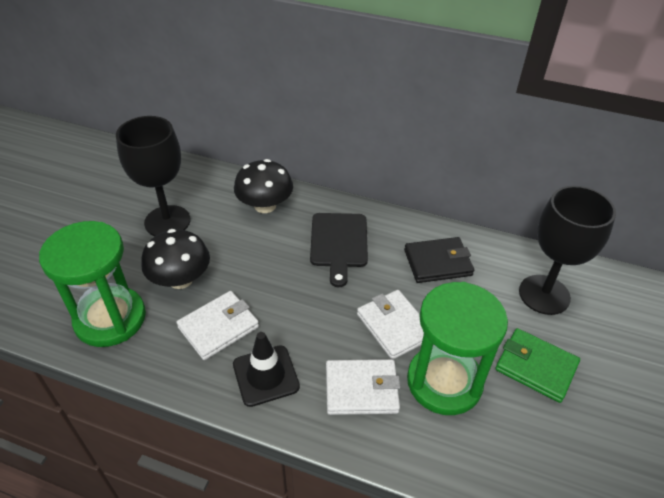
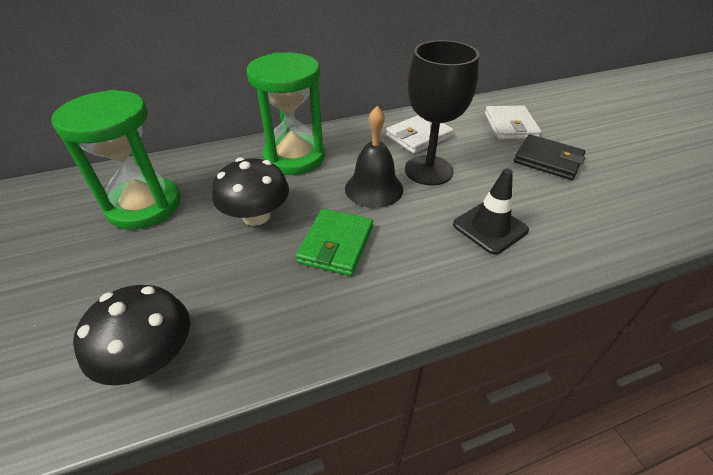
black bell: none = 0 -> [345,106,403,208] = 1
black cutting board: [310,213,368,287] = 1 -> none = 0
black goblet: [116,116,190,236] [519,186,616,315] = 2 -> [405,40,479,185] = 1
white wallet: [176,291,259,360] [326,359,400,415] [357,290,424,359] = 3 -> [386,115,453,154] [485,106,541,139] = 2

